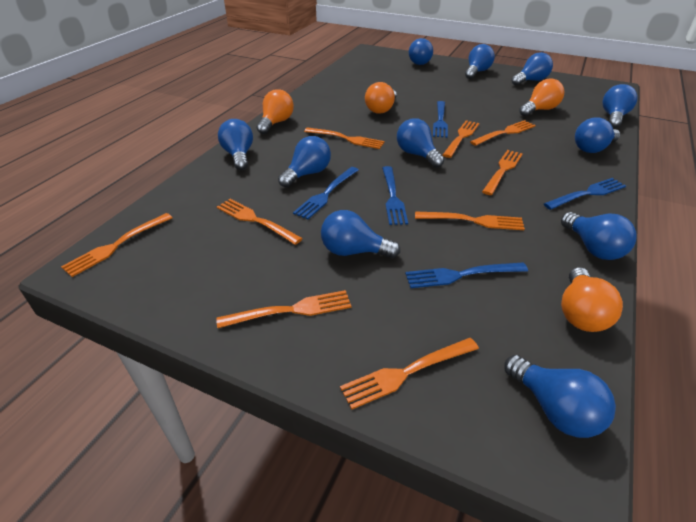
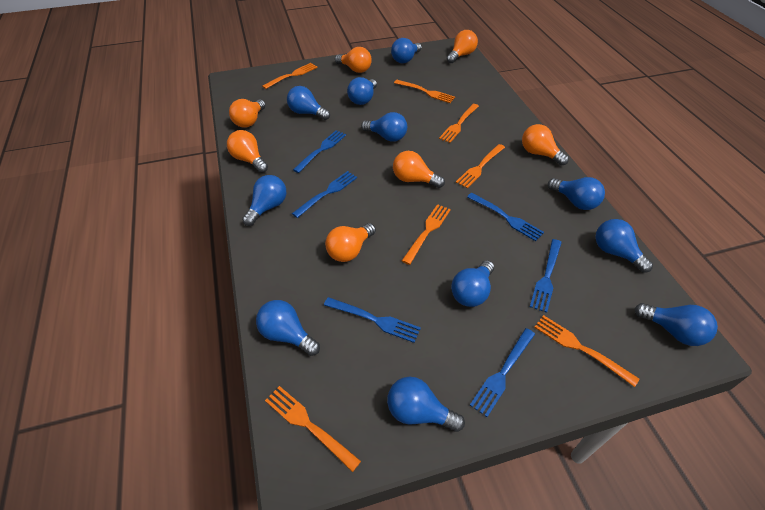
blue fork: [293,167,359,219] [382,166,408,225] [405,262,528,288] [433,101,448,138] [544,178,626,210] = 5 -> [292,171,357,218] [293,130,346,173] [324,297,421,343] [467,193,544,241] [470,328,535,417] [530,239,562,313] = 6
orange fork: [61,213,173,277] [216,290,351,328] [217,199,303,245] [304,127,385,149] [340,338,479,410] [415,212,525,230] [443,120,479,158] [470,120,536,146] [482,150,523,195] = 9 -> [262,63,318,89] [265,386,361,472] [394,80,455,103] [402,204,451,265] [439,104,479,143] [456,144,505,188] [534,315,639,387] = 7
orange light bulb: [256,89,294,134] [365,82,397,114] [519,78,564,116] [561,268,623,332] = 4 -> [227,130,268,173] [229,99,266,128] [325,223,376,262] [335,47,372,73] [393,151,445,188] [447,30,478,63] [522,124,569,166] = 7

